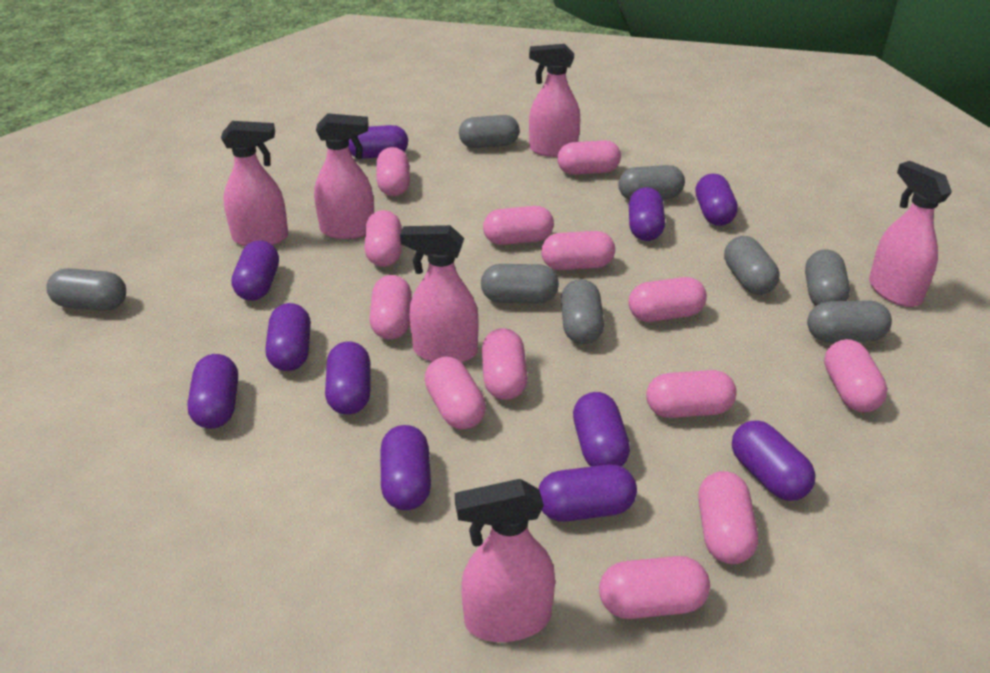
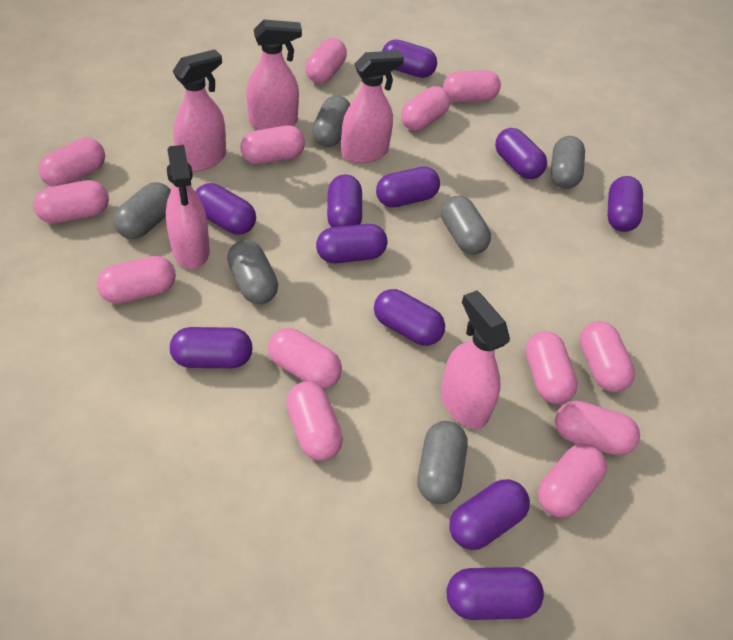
grey capsule: [47,268,126,311] [459,115,519,148] [481,264,559,303] [561,279,604,344] [618,165,685,200] [724,236,779,295] [805,249,850,306] [807,300,892,343] = 8 -> [113,182,171,239] [227,240,278,304] [312,95,350,147] [418,421,468,504] [441,196,491,254] [551,136,585,189] = 6
pink spray bottle: [221,121,288,246] [314,113,374,239] [400,225,478,363] [455,479,555,642] [529,44,580,157] [869,161,952,307] = 6 -> [166,145,210,269] [173,49,226,172] [246,20,302,130] [341,50,404,163] [441,291,510,429] = 5

